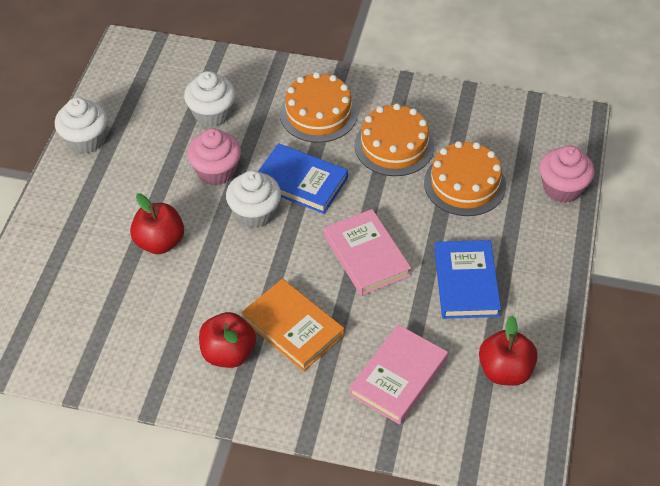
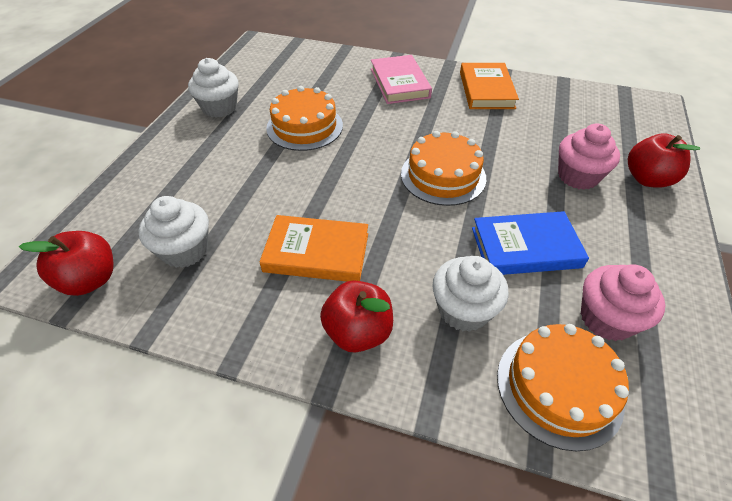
blue book: [258,143,348,214] [434,240,501,319] = 2 -> [472,211,589,275] = 1
orange book: [241,279,344,371] = 1 -> [259,215,368,281] [460,63,519,109] = 2
pink book: [324,209,411,296] [349,324,448,425] = 2 -> [371,55,432,104] = 1

